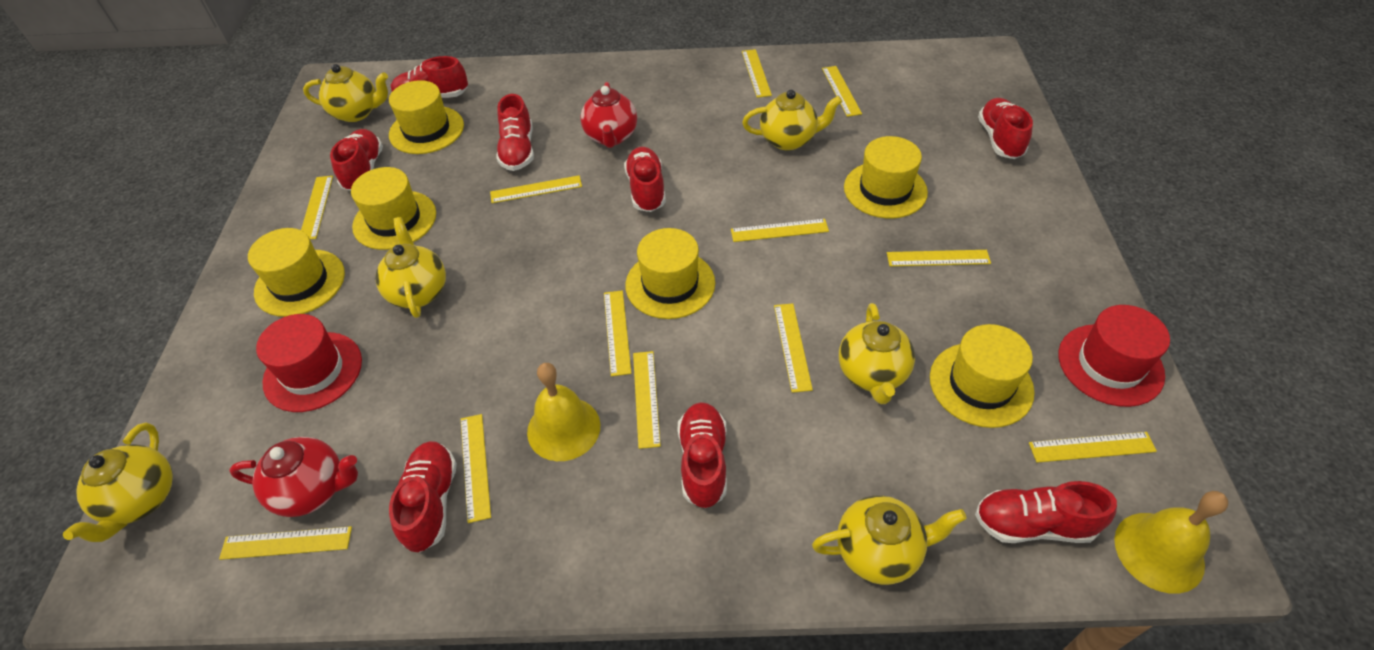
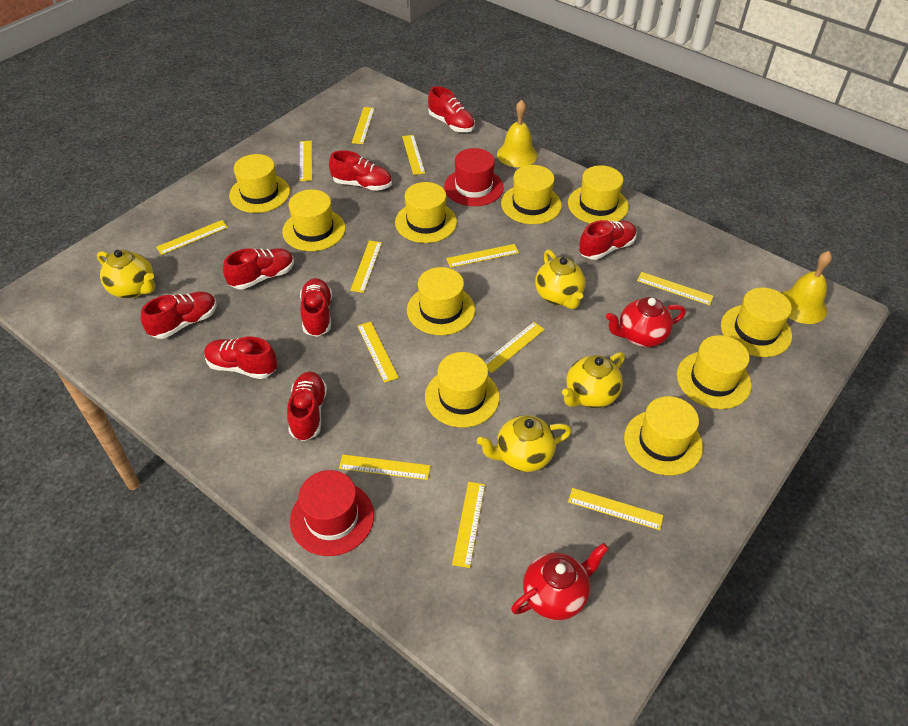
yellow hat: [248,228,345,317] [351,167,436,250] [389,80,464,154] [625,228,715,319] [844,136,928,219] [930,324,1035,428] = 6 -> [229,154,290,213] [282,189,345,251] [395,182,457,243] [407,267,475,335] [425,352,500,427] [501,165,562,224] [568,165,629,224] [624,396,703,475] [677,335,752,409] [721,287,792,357] = 10
yellow teapot: [63,423,173,542] [303,64,388,122] [375,217,446,318] [742,90,842,151] [812,495,967,585] [839,303,915,404] = 6 -> [97,250,155,298] [477,415,572,472] [535,250,586,309] [562,352,625,408] = 4

